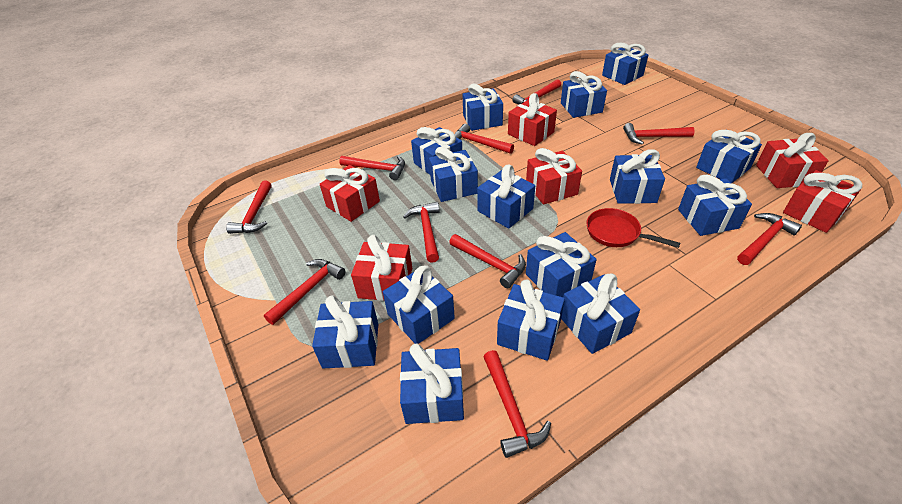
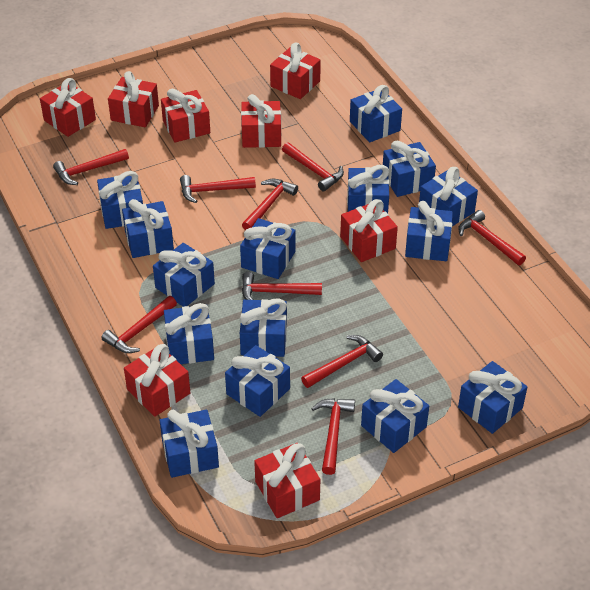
red gift: [320,165,380,222] [351,235,412,301] [508,93,557,146] [526,148,582,204] [756,133,829,188] [783,170,862,233] = 6 -> [40,78,96,137] [108,71,159,127] [124,344,190,417] [161,88,210,143] [241,94,281,148] [254,443,320,518] [270,43,321,99] [340,199,398,262] = 8
red hammer: [226,181,272,234] [264,259,346,325] [339,156,405,180] [403,202,440,263] [449,234,526,288] [455,124,514,154] [483,350,551,458] [512,79,561,104] [623,123,695,145] [737,213,802,265] = 10 -> [53,149,129,185] [101,296,177,353] [180,175,256,203] [242,179,298,230] [242,272,322,300] [282,142,344,191] [301,335,383,388] [311,398,355,475] [458,210,526,265] = 9
red pan: [586,208,680,248] = 1 -> none = 0

